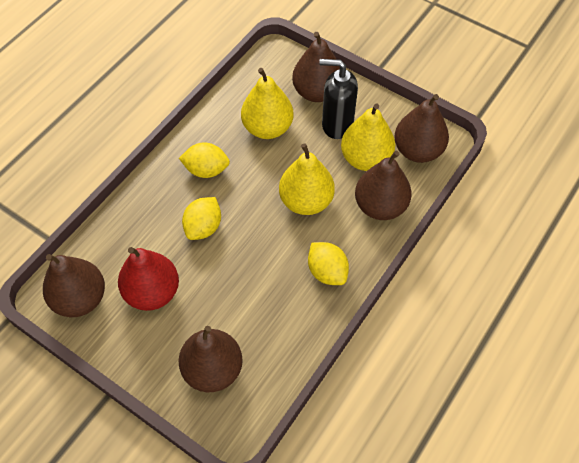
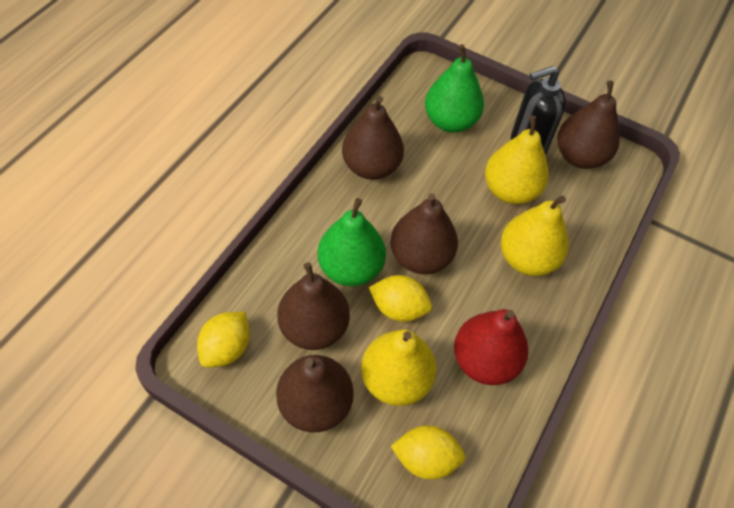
green pear: none = 0 -> [318,198,386,286] [425,44,484,133] = 2

